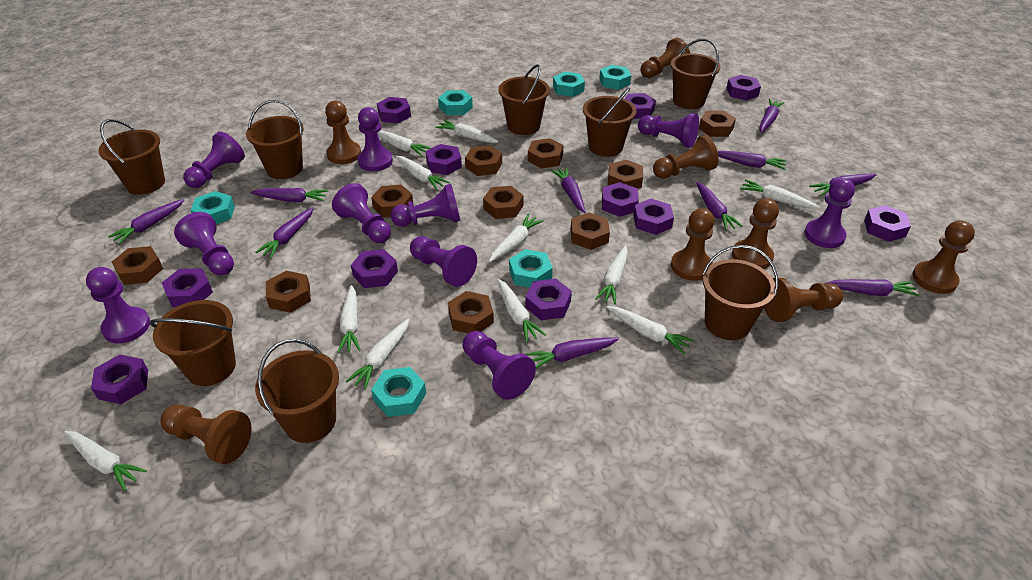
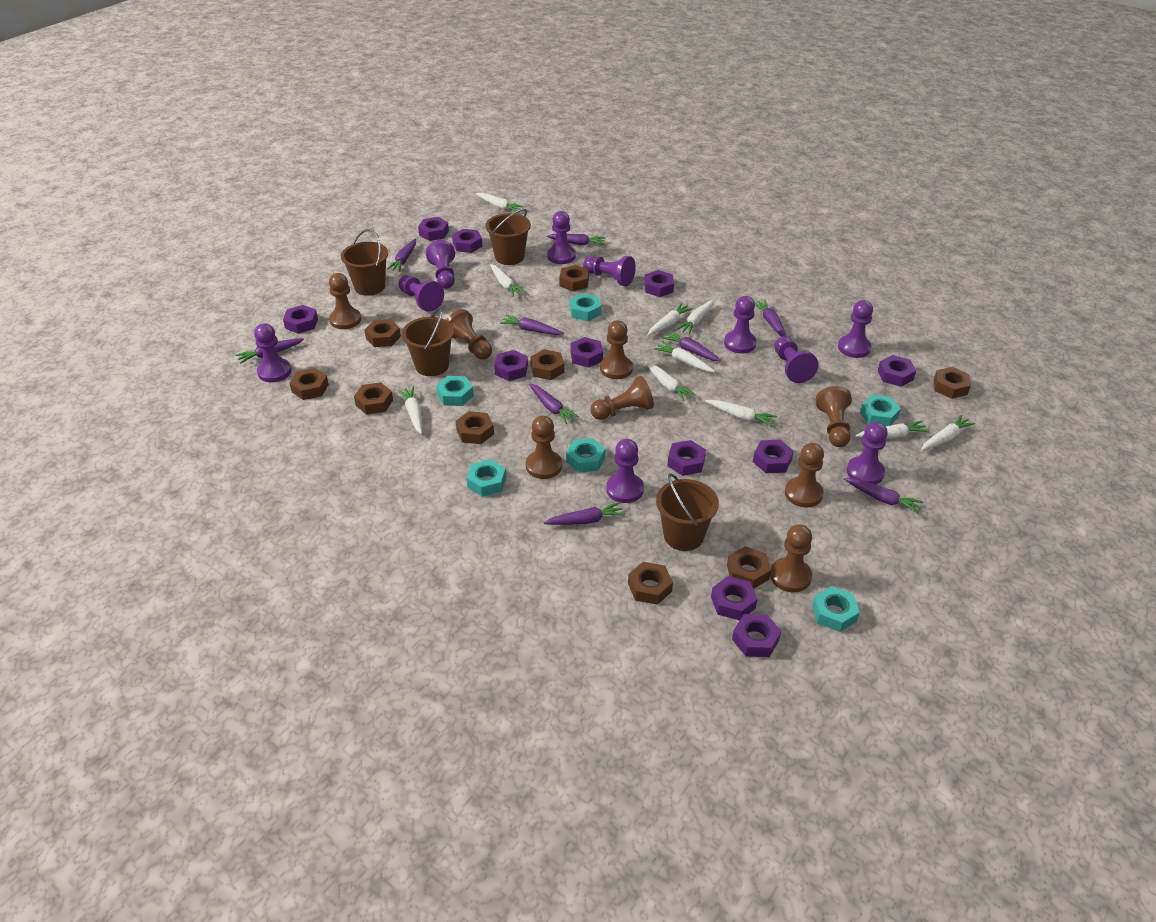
brown bucket: [98,119,165,195] [149,300,236,386] [246,100,304,179] [255,339,339,443] [498,64,550,135] [583,87,636,157] [671,39,720,109] [702,245,778,340] = 8 -> [341,229,388,296] [402,307,454,376] [485,209,531,265] [656,473,719,551] = 4
brown nut: [112,246,163,285] [266,271,311,313] [371,185,413,218] [448,291,494,333] [465,145,502,176] [483,186,523,219] [528,138,563,169] [571,212,610,250] [608,160,643,189] [699,110,736,137] = 10 -> [290,368,329,400] [354,382,393,415] [364,319,401,347] [456,411,494,444] [530,349,564,380] [559,265,589,292] [628,562,673,605] [727,546,771,589] [934,367,971,399] = 9
purple carrot: [108,199,184,244] [250,188,328,202] [255,207,314,258] [525,337,619,369] [551,167,585,213] [696,182,743,230] [717,151,787,170] [759,99,784,133] [809,174,877,196] [825,279,919,296] = 10 -> [235,338,304,364] [387,239,416,272] [500,315,564,335] [529,383,579,424] [544,502,625,525] [547,234,606,245] [662,330,722,361] [755,300,787,337] [844,478,924,514] = 9
white carrot: [64,431,147,491] [337,285,361,353] [346,319,409,390] [377,130,431,156] [395,156,450,190] [435,120,499,143] [489,214,544,262] [497,279,546,342] [595,245,628,304] [606,306,694,354] [740,179,820,208] = 11 -> [397,386,422,434] [476,193,524,212] [490,264,526,297] [645,361,696,401] [647,303,694,335] [653,341,715,372] [676,300,714,335] [705,400,777,427] [856,421,930,438] [921,415,976,451] = 10

